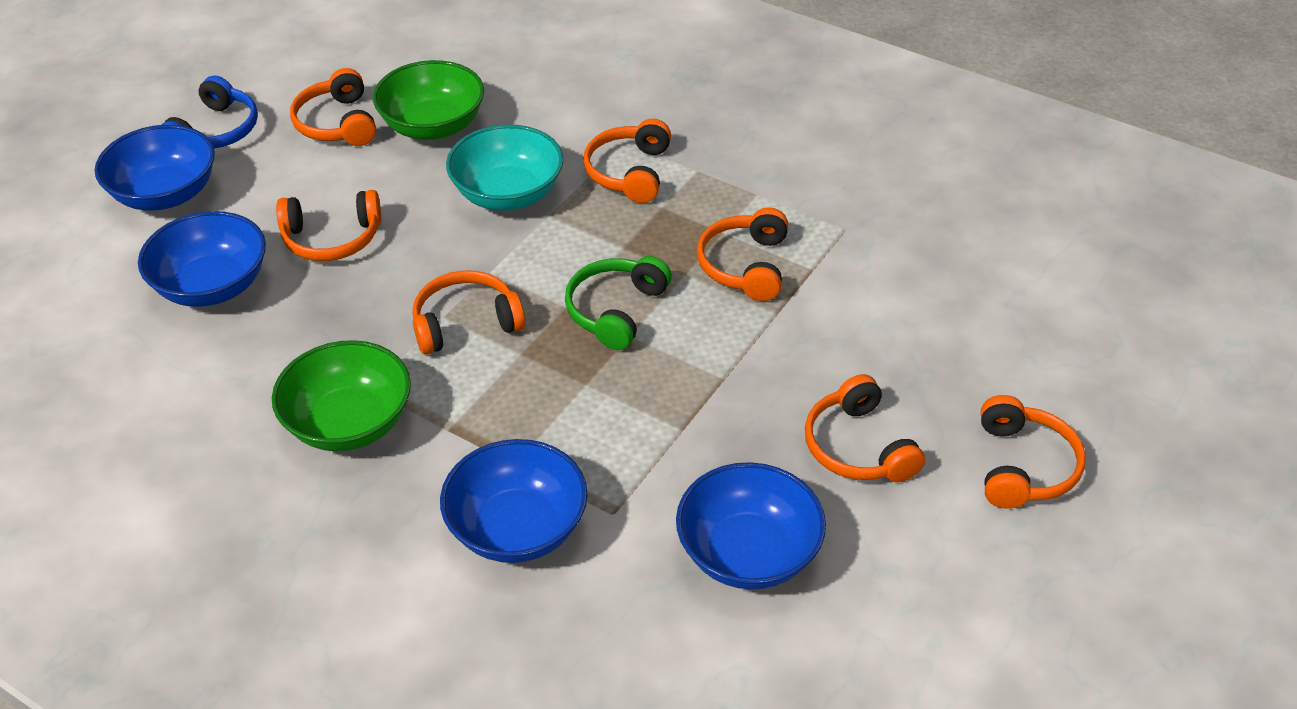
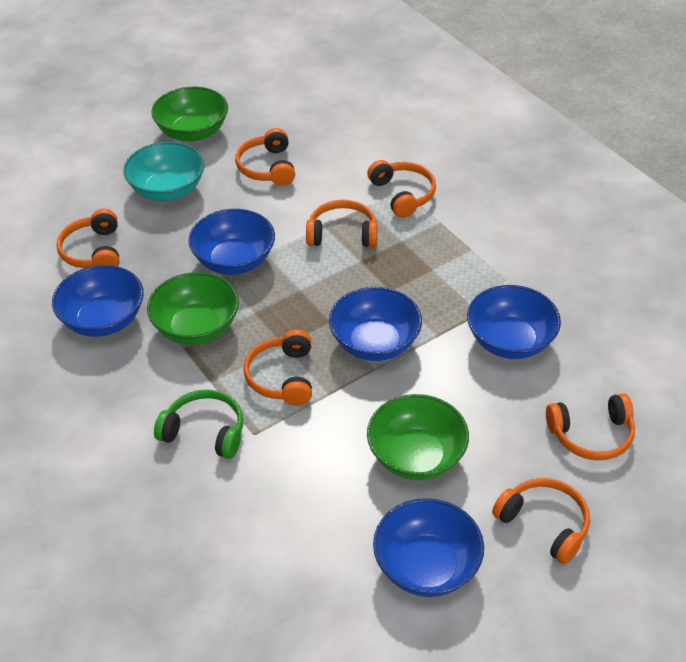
blue bowl: [95,125,215,211] [138,211,266,307] [440,439,588,563] [676,462,826,589] = 4 -> [52,265,144,337] [188,209,275,275] [329,287,422,361] [373,498,484,597] [467,285,561,359] = 5
blue headphones: [161,75,258,148] = 1 -> none = 0
green bowl: [272,340,411,451] [373,60,484,140] = 2 -> [147,272,239,345] [151,87,228,141] [367,394,469,480] = 3

